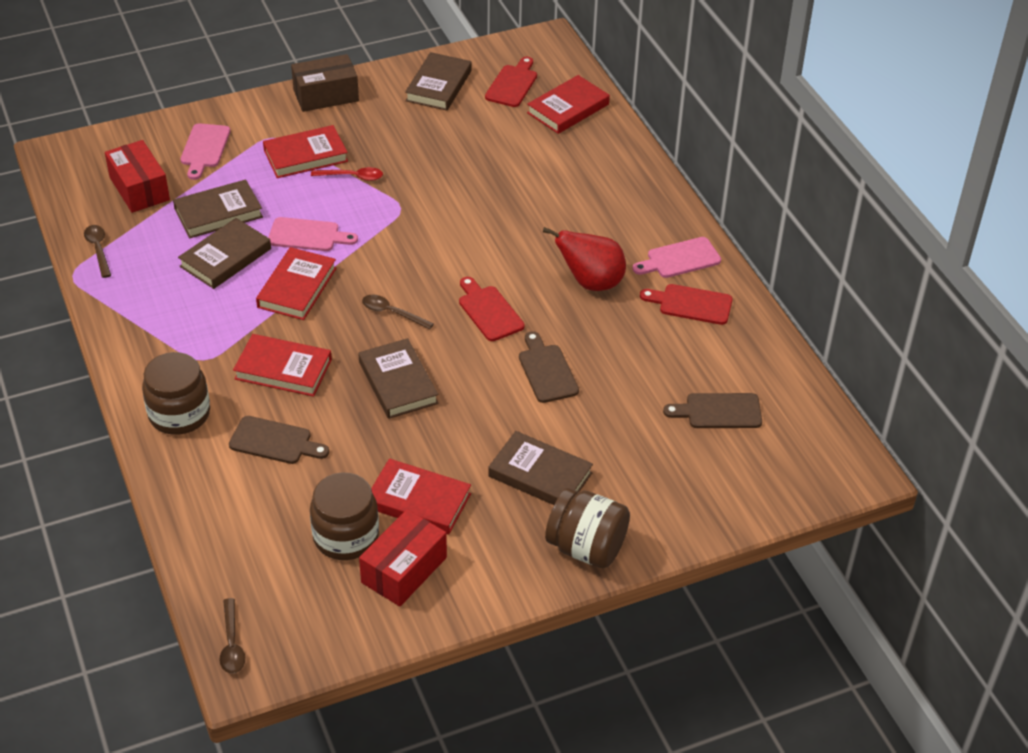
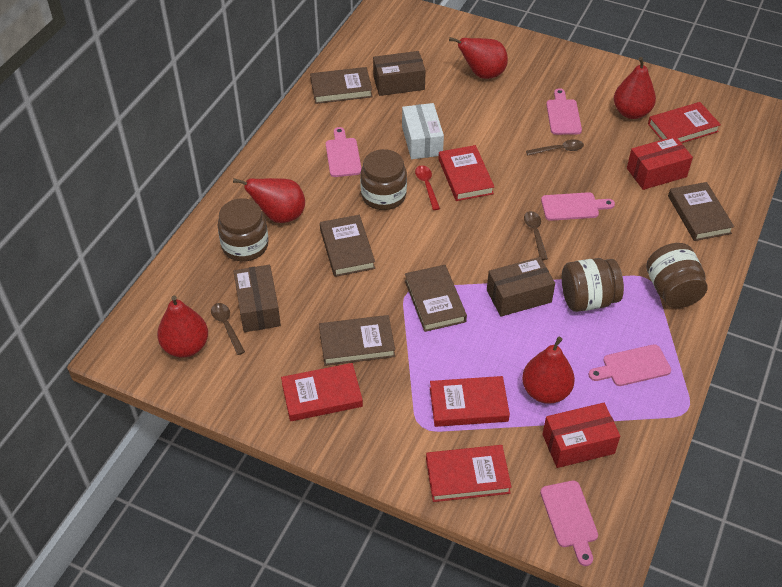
brown box: [291,54,359,112] = 1 -> [234,265,281,332] [373,51,426,96] [487,257,555,317] = 3
brown cutting board: [229,416,329,464] [519,331,579,403] [663,393,762,428] = 3 -> none = 0
brown jar: [142,352,210,435] [310,473,379,560] [545,488,630,568] = 3 -> [218,198,269,261] [360,149,407,210] [562,258,624,312] [646,243,708,308] = 4
pink cutting board: [180,123,230,180] [268,217,358,251] [633,237,721,278] = 3 -> [326,127,362,177] [540,481,598,566] [541,192,615,221] [546,88,582,135] [588,344,671,386] = 5
red cutting board: [459,277,525,341] [485,56,537,107] [640,284,733,325] = 3 -> none = 0
red pear: [543,227,626,291] = 1 -> [157,295,208,358] [233,178,305,223] [449,37,508,79] [522,337,575,404] [614,57,656,119] = 5
white box: none = 0 -> [402,103,444,159] = 1

